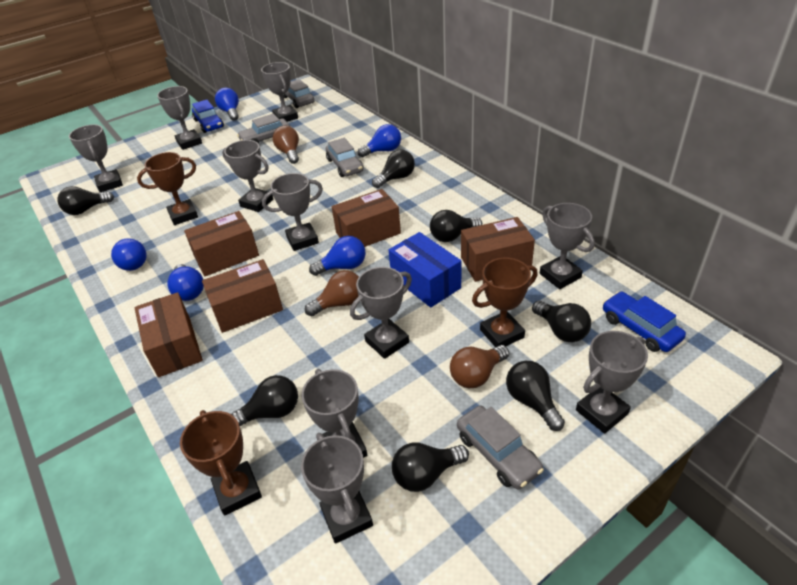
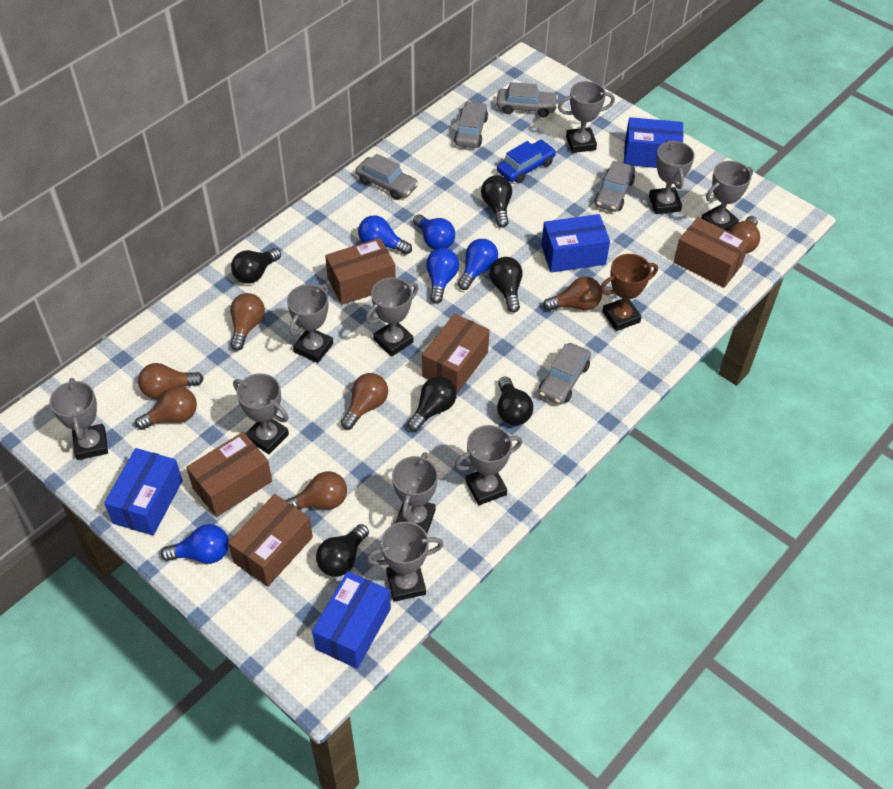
black light bulb: [57,186,114,215] [231,375,298,426] [372,150,415,188] [392,442,469,492] [430,210,482,242] [506,361,565,431] [532,301,591,342] = 7 -> [231,248,281,284] [316,524,369,577] [407,376,457,431] [481,175,512,228] [489,257,522,313] [497,376,533,426] = 6
blue box: [388,232,461,307] = 1 -> [104,448,183,536] [312,571,391,669] [541,214,610,272] [624,117,684,168] = 4
blue car: [192,100,224,133] [603,292,686,352] = 2 -> [497,140,556,183] = 1
brown light bulb: [273,126,299,164] [305,270,359,316] [450,345,509,388] = 3 -> [135,387,197,430] [138,363,204,399] [230,293,265,351] [285,471,347,510] [341,373,388,430] [543,277,602,311] [729,216,760,254] = 7
brown trophy: [137,152,198,225] [180,410,262,516] [472,258,538,347] = 3 -> [600,254,658,331] = 1
grey car: [237,114,290,144] [284,79,314,108] [326,138,364,177] [457,406,544,489] = 4 -> [356,154,419,200] [454,101,488,148] [497,82,558,117] [538,343,591,405] [594,161,635,212] = 5

